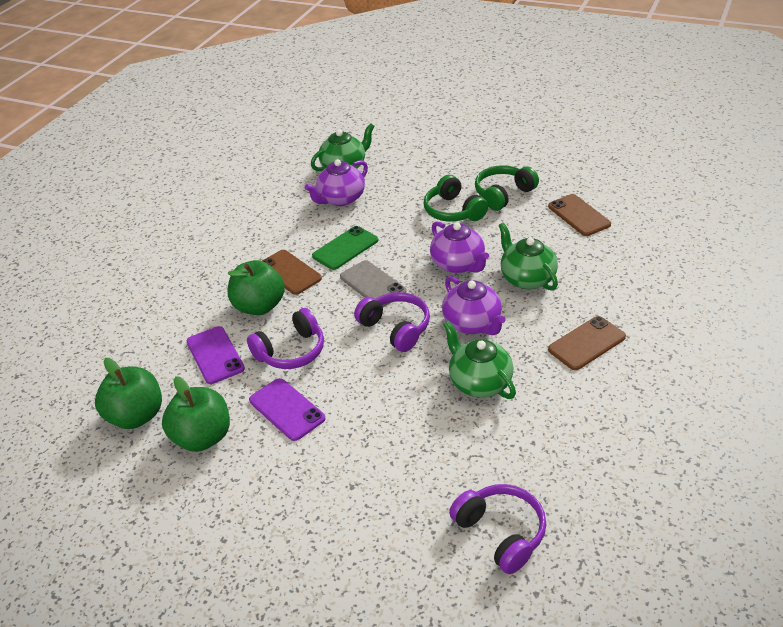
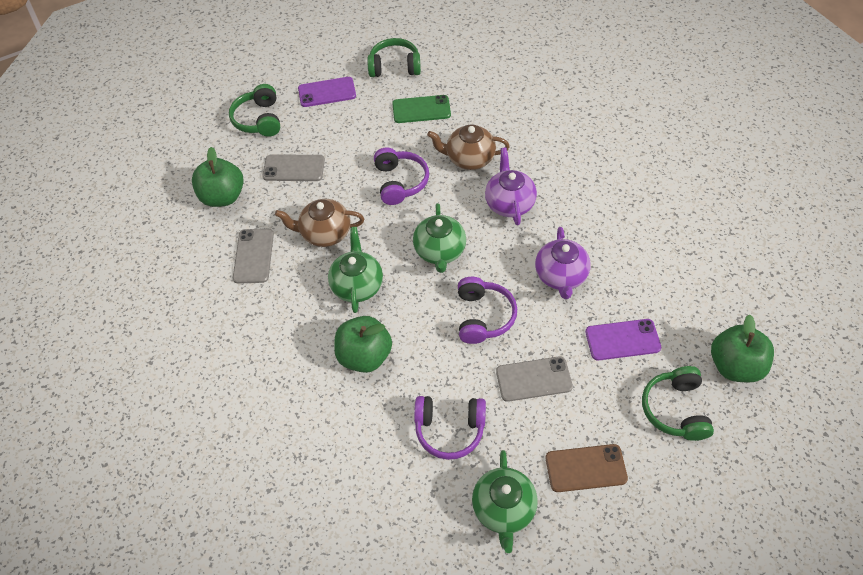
brown phone: [262,250,322,295] [548,194,611,236] [548,316,626,370] = 3 -> [545,444,628,492] = 1
brown teapot: none = 0 -> [275,199,364,247] [427,124,510,170] = 2
green headphones: [424,175,488,222] [475,165,539,211] = 2 -> [229,84,280,137] [367,38,421,77] [642,366,714,441] = 3
grey phone: [340,260,406,307] = 1 -> [233,229,274,283] [262,154,325,181] [496,356,573,402] = 3
purple teapot: [305,159,368,206] [430,221,489,273] [442,276,506,335] = 3 -> [485,147,537,225] [535,227,591,299] = 2

